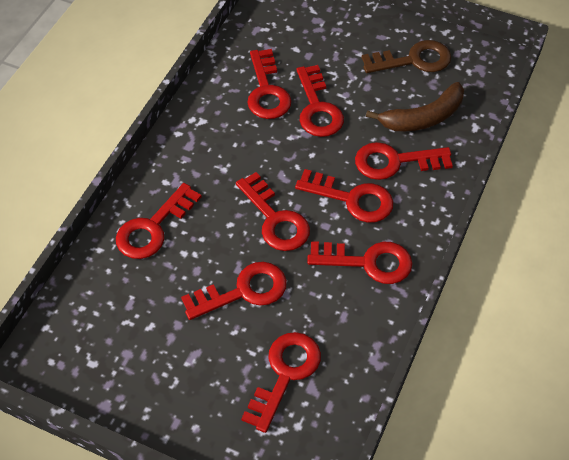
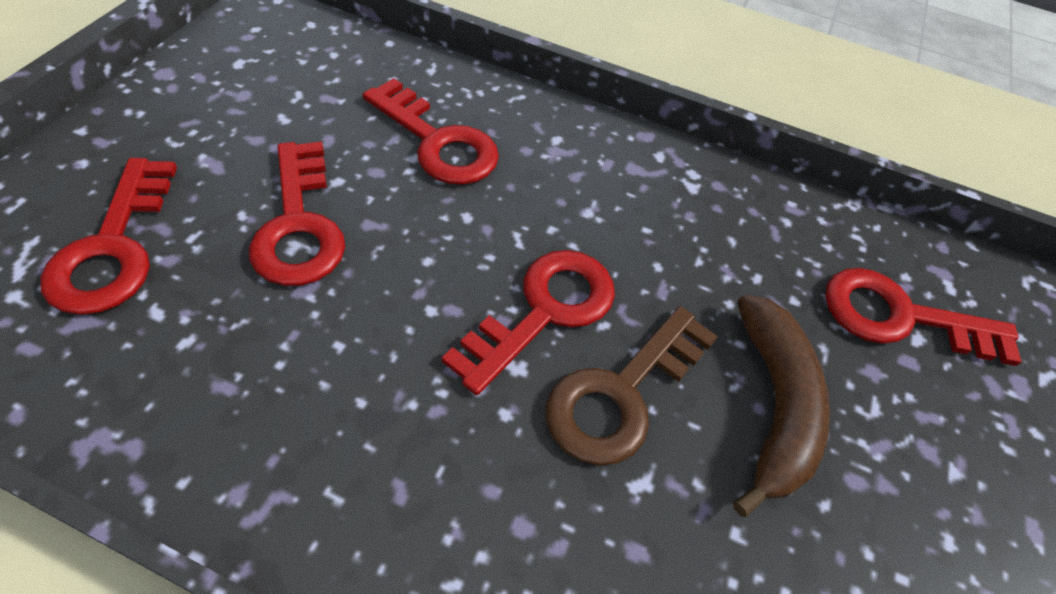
red key: [116,183,202,259] [181,262,287,320] [236,172,310,251] [241,332,321,433] [247,49,291,119] [295,169,393,223] [296,65,344,137] [307,241,413,284] [355,142,453,180] = 9 -> [40,158,177,315] [249,142,345,286] [363,78,499,185] [442,250,615,395] [825,268,1022,366] = 5

